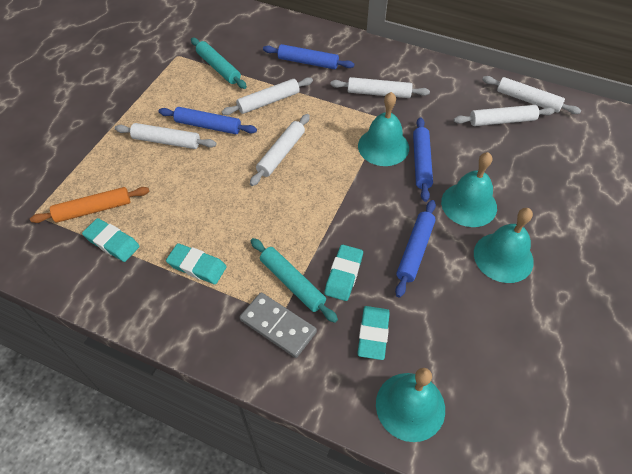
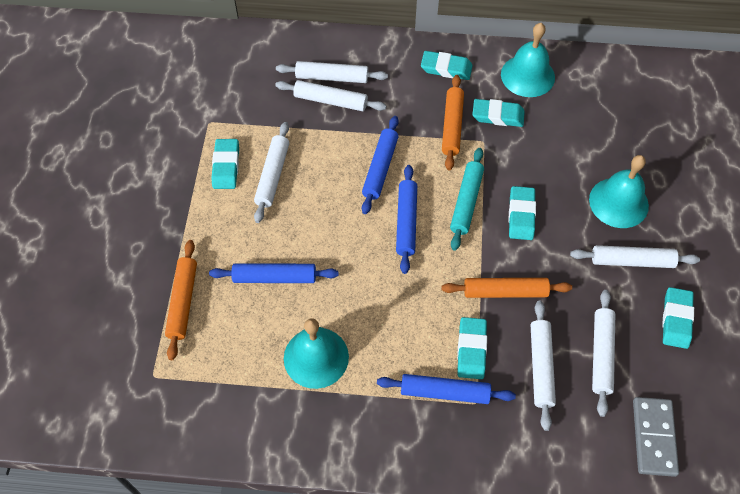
orange rolling pin: [30,187,149,223] = 1 -> [165,240,197,360] [441,278,572,298] [442,75,464,170] = 3
turquoise bell: [358,92,409,166] [376,368,445,442] [441,152,497,227] [474,208,534,283] = 4 -> [284,318,349,389] [501,23,555,97] [589,155,649,228] = 3
turquoise eraser: [82,218,140,262] [166,243,227,284] [325,245,363,301] [357,306,390,360] = 4 -> [211,139,239,189] [421,51,473,80] [457,317,487,379] [472,99,525,127] [509,186,536,240] [662,287,694,349] = 6
turquoise rolling pin: [191,38,247,89] [251,238,338,323] = 2 -> [450,148,484,251] = 1

